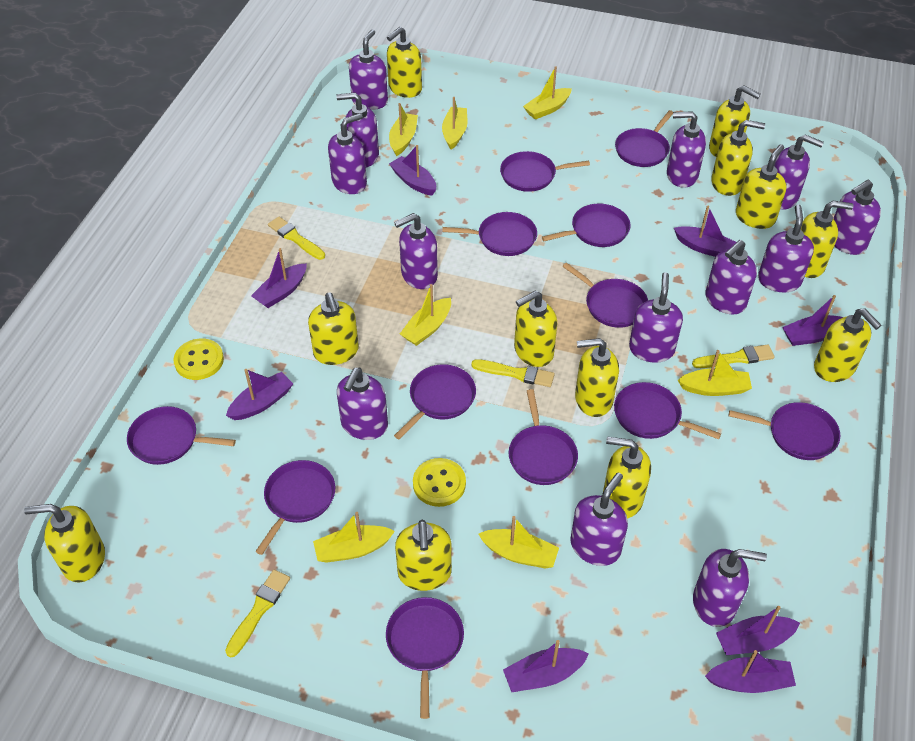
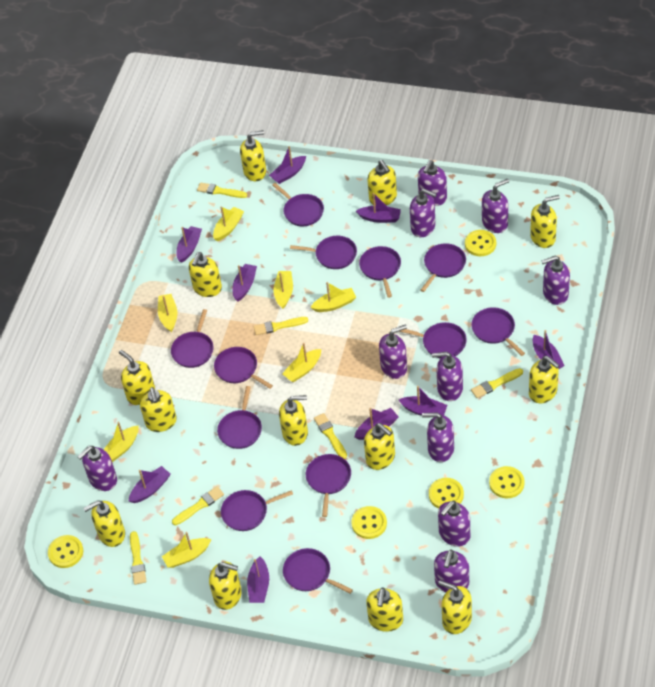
purple boat: [226,369,293,420] [251,248,307,308] [389,145,436,196] [503,640,589,692] [674,206,736,257] [705,650,796,693] [716,606,800,655] [782,295,843,346] = 8 -> [129,466,171,503] [176,226,202,263] [233,264,257,301] [247,556,269,603] [269,146,306,184] [354,408,399,440] [356,193,401,223] [399,386,447,416] [533,330,565,369] = 9
purple soap dispenser: [328,113,367,194] [336,93,379,167] [337,367,388,440] [349,29,388,110] [394,213,438,289] [570,473,628,566] [629,272,683,363] [667,111,706,188] [693,549,767,627] [705,240,757,314] [758,204,814,292] [774,135,824,210] [833,180,881,255] = 13 -> [77,446,117,491] [379,324,407,379] [410,189,437,237] [418,160,447,206] [422,413,454,462] [432,352,463,401] [434,549,469,593] [438,501,470,546] [482,178,509,233] [541,256,570,305] = 10
yellow brush: [225,570,290,657] [268,217,325,260] [471,359,554,387] [692,344,775,368] = 4 -> [130,531,146,585] [172,486,224,525] [197,182,247,198] [254,317,308,335] [314,413,347,459] [471,368,523,398] = 6
yellow button: [173,338,224,380] [413,458,466,507] = 2 -> [48,535,83,568] [351,506,387,539] [429,478,464,509] [465,230,496,256] [489,466,525,498] = 5
yellow soap dispenser: [24,504,105,582] [308,293,359,365] [387,27,422,98] [395,520,452,591] [514,291,557,367] [575,338,619,417] [603,437,651,519] [709,86,761,157] [711,120,765,196] [736,144,787,229] [801,201,854,278] [814,308,881,382] = 12 -> [83,500,125,547] [119,350,155,405] [140,387,177,432] [189,252,222,297] [209,562,242,610] [240,130,266,181] [279,395,308,446] [364,423,395,470] [366,588,403,632] [367,160,397,205] [438,580,472,634] [529,356,560,403] [530,195,560,248] = 13

